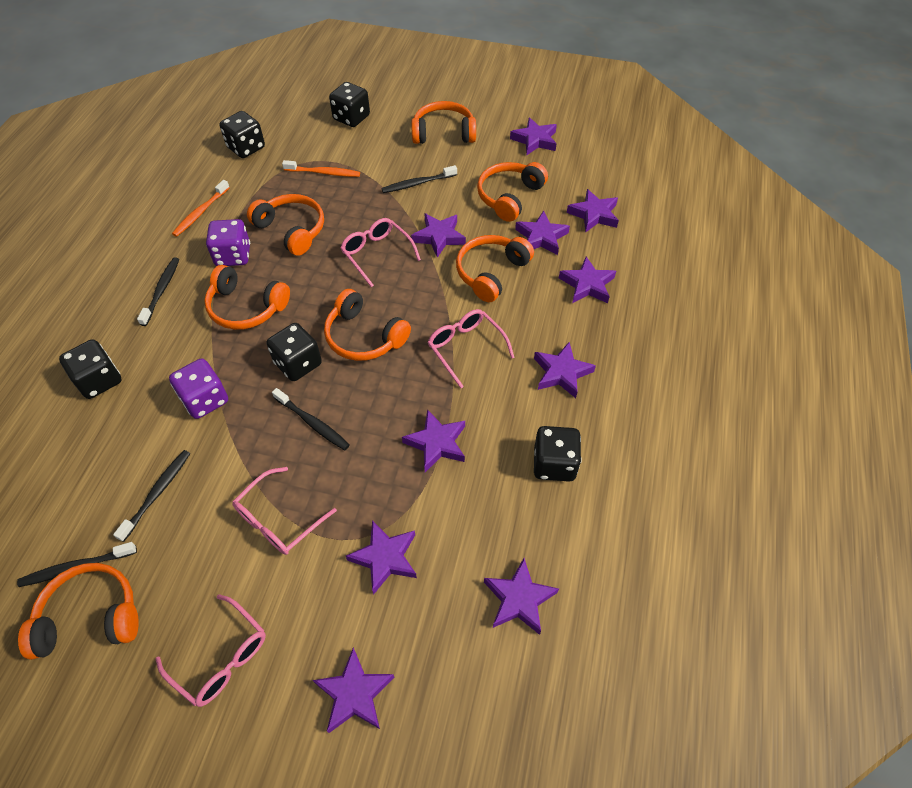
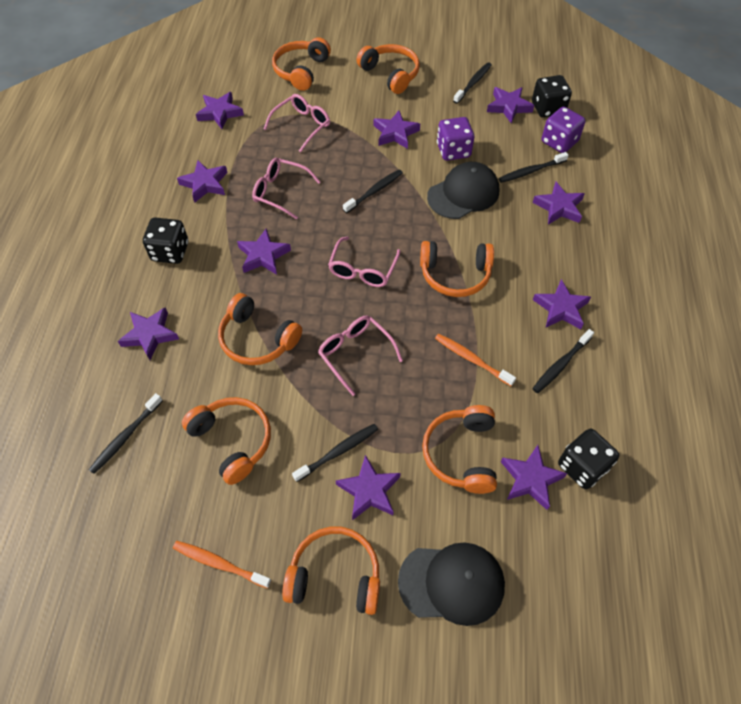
black cap: none = 0 -> [398,543,505,626] [427,162,499,219] = 2
black dice: [59,339,122,399] [220,111,265,158] [267,323,322,381] [329,82,370,127] [534,426,581,482] = 5 -> [143,218,188,264] [532,75,572,118] [558,428,619,489] = 3
black toothbrush: [17,542,137,587] [113,450,191,542] [137,257,179,326] [272,388,350,450] [381,165,457,193] = 5 -> [89,393,163,474] [292,424,378,482] [343,170,403,213] [453,62,492,104] [499,152,569,183] [532,329,594,393] = 6

